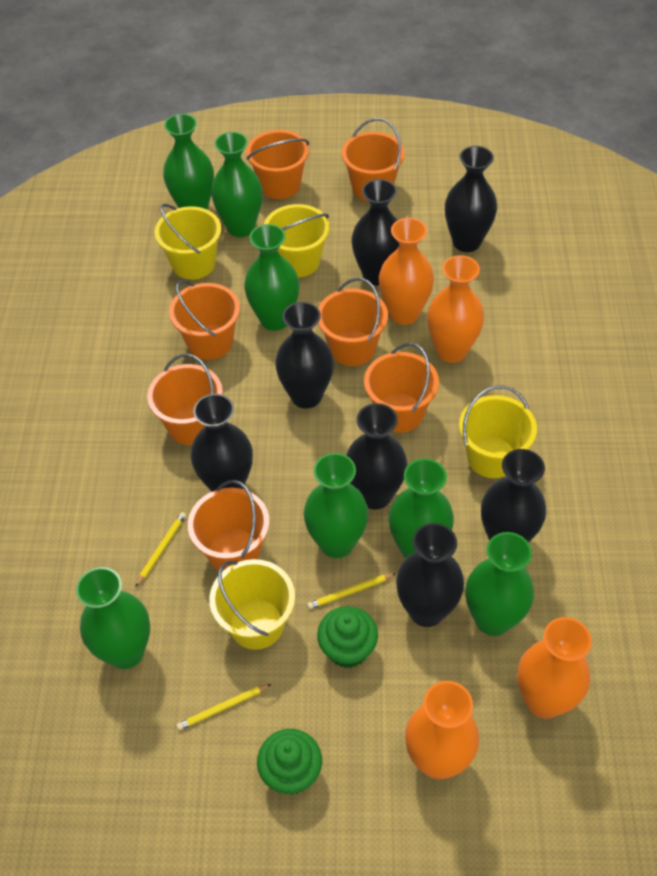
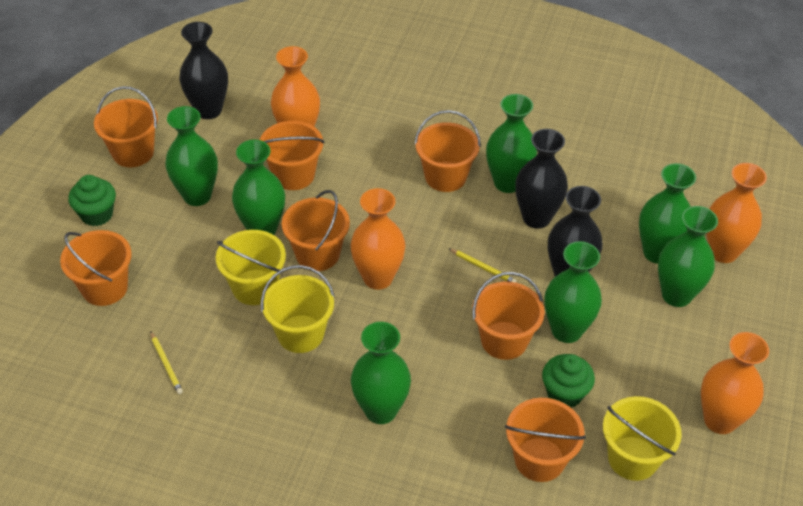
black vase: [191,394,253,492] [275,302,334,409] [346,403,408,510] [352,179,399,286] [396,523,464,627] [445,146,497,252] [481,449,546,543] = 7 -> [179,22,228,119] [515,129,568,229] [548,186,603,277] = 3
yellow bucket: [155,204,221,280] [209,559,295,650] [263,204,330,277] [459,385,537,478] = 4 -> [216,230,286,305] [261,265,335,353] [603,396,682,481] = 3
yellow pencil: [135,512,186,587] [177,684,271,730] [307,573,396,609] = 3 -> [150,331,183,394] [448,248,517,283] = 2

